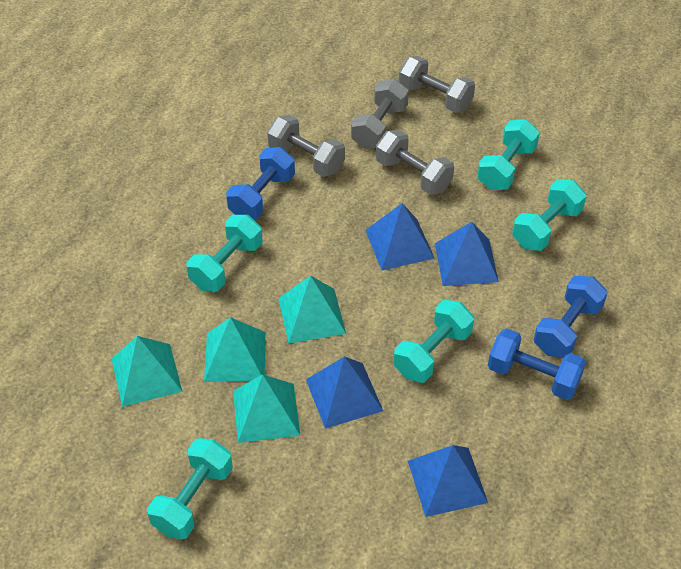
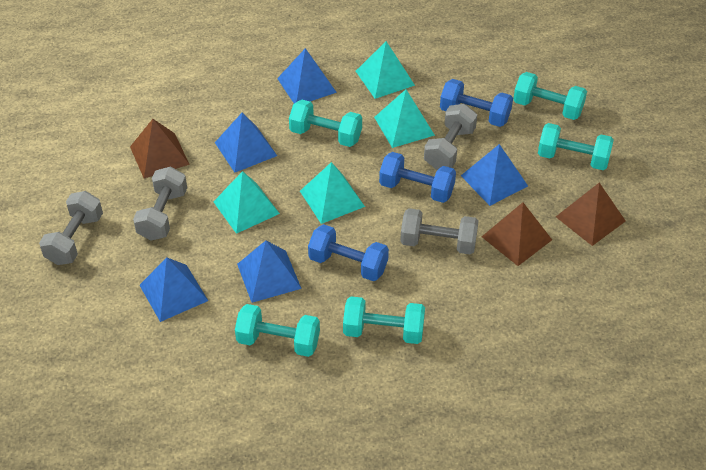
blue pyramid: [306,356,383,428] [365,203,435,270] [408,445,488,517] [435,222,499,286] = 4 -> [139,258,208,322] [215,112,277,173] [237,241,302,303] [277,48,337,103] [461,144,528,206] = 5
brown pyramid: none = 0 -> [130,119,190,178] [482,202,552,266] [556,183,625,246] = 3

